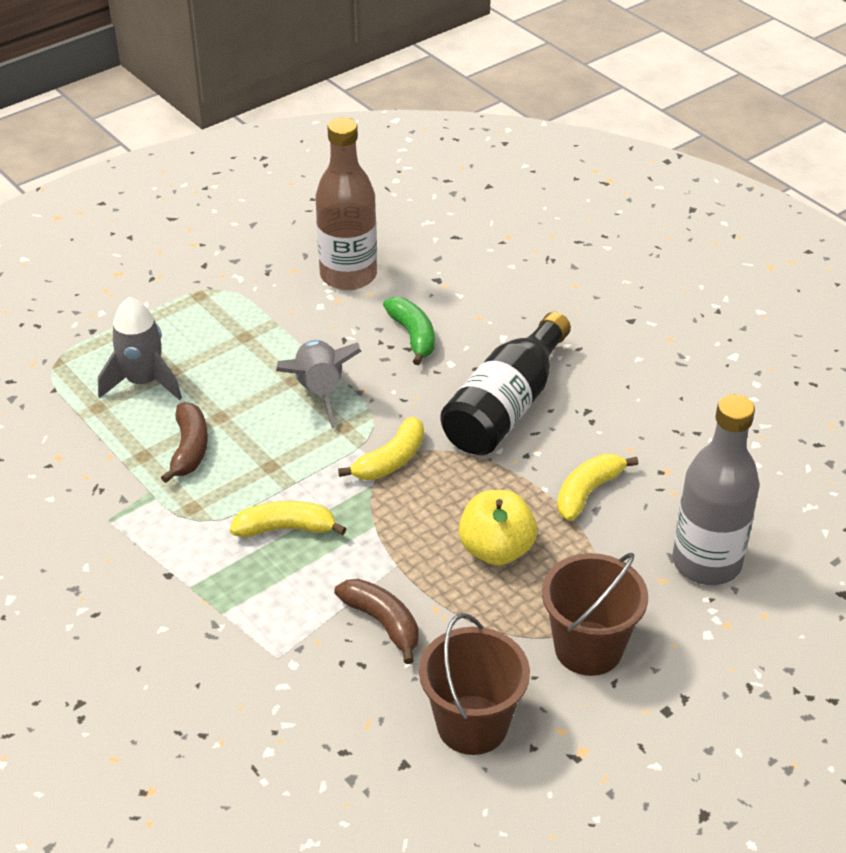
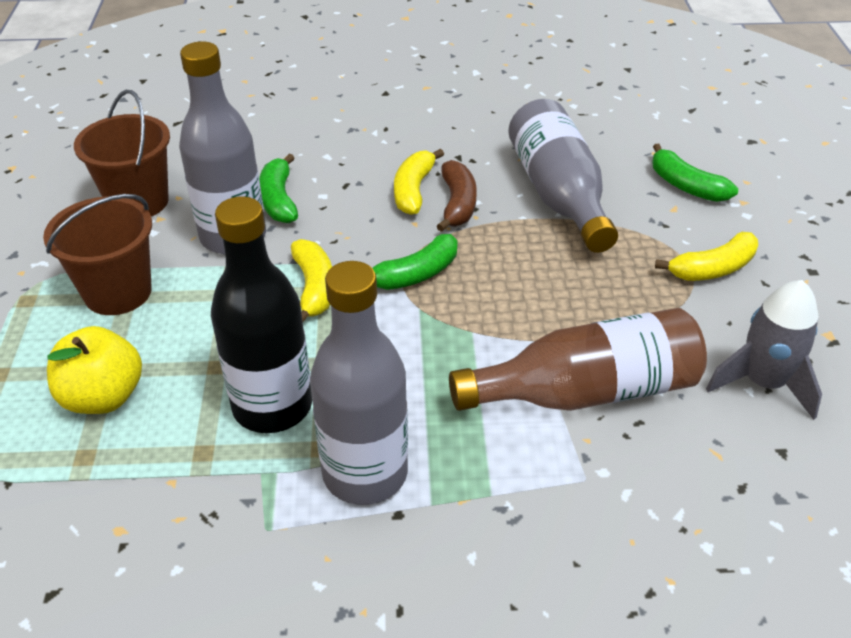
brown banana: [161,402,208,483] [334,579,419,664] = 2 -> [437,160,477,232] = 1
green banana: [383,297,435,365] = 1 -> [259,154,298,223] [372,234,458,290] [652,144,738,202] = 3
grey bottle: [672,394,760,585] = 1 -> [179,41,266,254] [310,261,408,505] [508,99,618,253] = 3
grey rocket: [98,297,182,400] [276,340,361,428] = 2 -> [706,280,822,420] = 1

